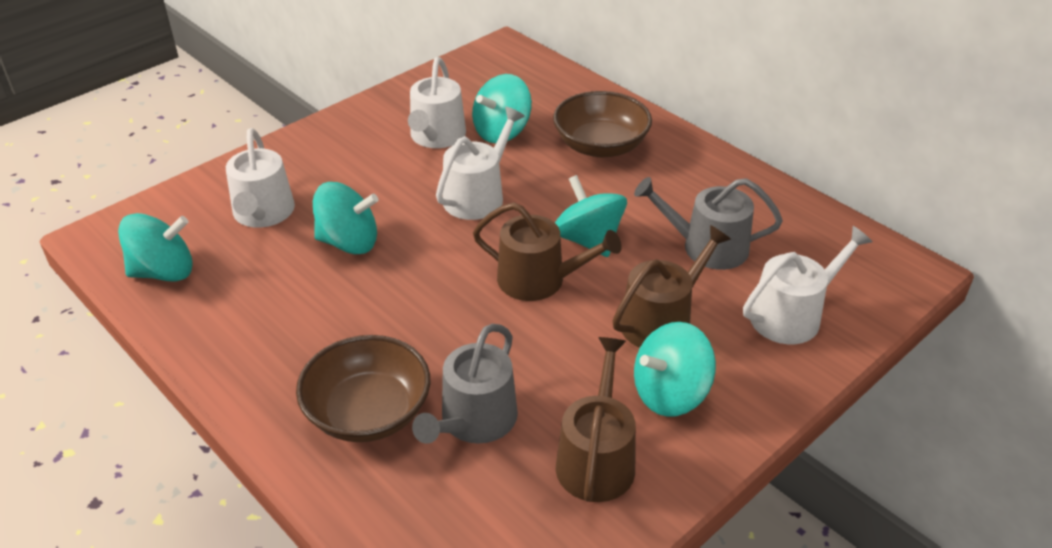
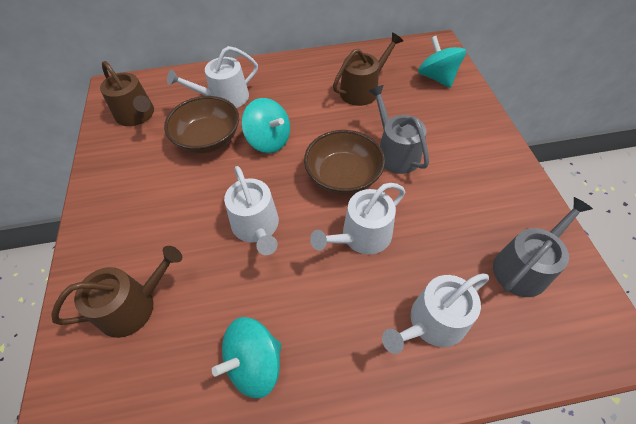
turquoise spinning top: [118,213,193,282] [313,182,378,254] [472,74,532,143] [555,175,627,257] [634,322,716,417] = 5 -> [212,317,281,398] [241,98,290,153] [418,36,466,88] = 3

